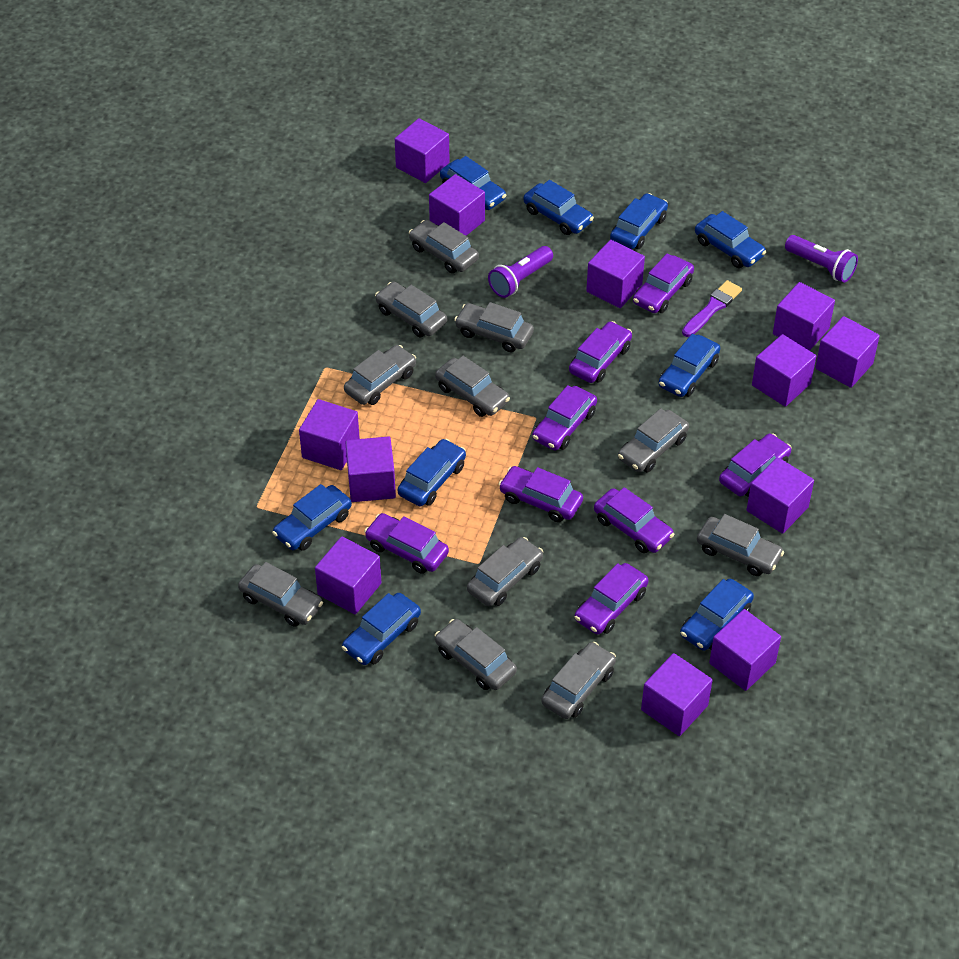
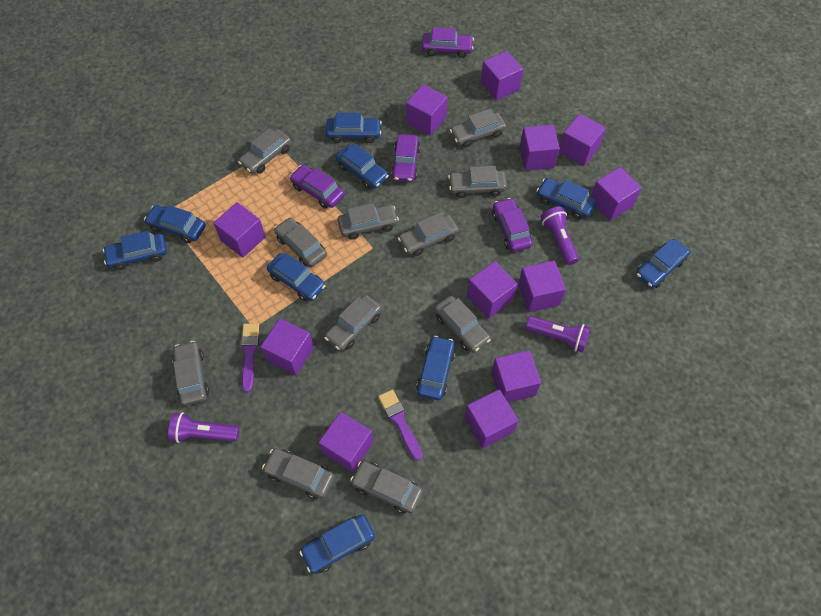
purple brush: [682,280,742,337] = 1 -> [241,323,259,392] [378,390,422,461] = 2
purple car: [364,513,449,574] [499,466,583,522] [532,385,597,451] [569,321,632,383] [574,563,649,635] [594,487,674,553] [633,254,694,313] [719,433,792,497] = 8 -> [289,165,345,209] [391,134,420,182] [422,27,474,58] [492,198,533,252] = 4
purple flashlight: [488,246,553,298] [785,235,858,283] = 2 -> [168,412,239,443] [526,316,591,353] [541,207,579,265] = 3

